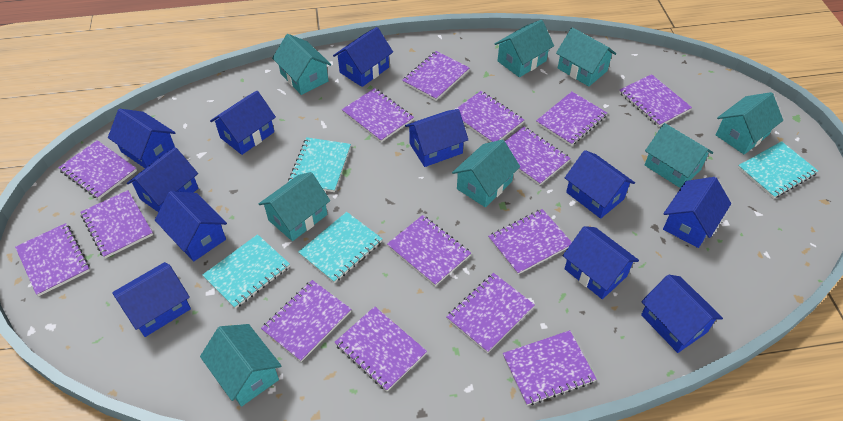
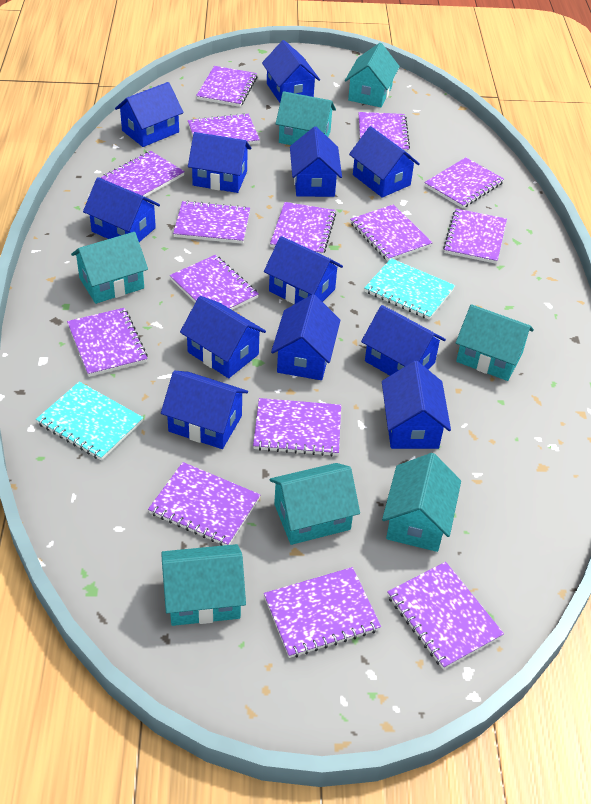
blue house: [108,109,175,168] [112,262,191,337] [127,147,198,212] [155,191,227,261] [210,91,276,155] [333,27,393,87] [405,109,468,167] [563,226,639,299] [565,150,635,219] [641,274,723,353] [663,177,731,248] = 11 -> [83,177,160,242] [115,82,184,147] [161,371,248,449] [180,296,266,378] [188,132,251,193] [262,40,320,103] [264,236,343,304] [271,294,341,380] [290,126,342,197] [349,126,420,198] [361,305,446,375] [382,361,451,449] = 12
turquoise house: [200,324,282,407] [259,172,330,241] [272,34,331,95] [452,140,520,207] [495,20,554,77] [556,27,616,86] [645,123,713,188] [716,92,783,155] = 8 -> [71,232,148,304] [161,544,246,626] [270,463,360,545] [276,91,336,145] [345,43,400,107] [382,453,461,552] [456,304,534,381] = 7
turquoise notebook: [202,234,290,309] [288,137,351,192] [298,212,382,283] [738,141,818,199] = 4 -> [36,382,143,461] [365,258,455,319] = 2

